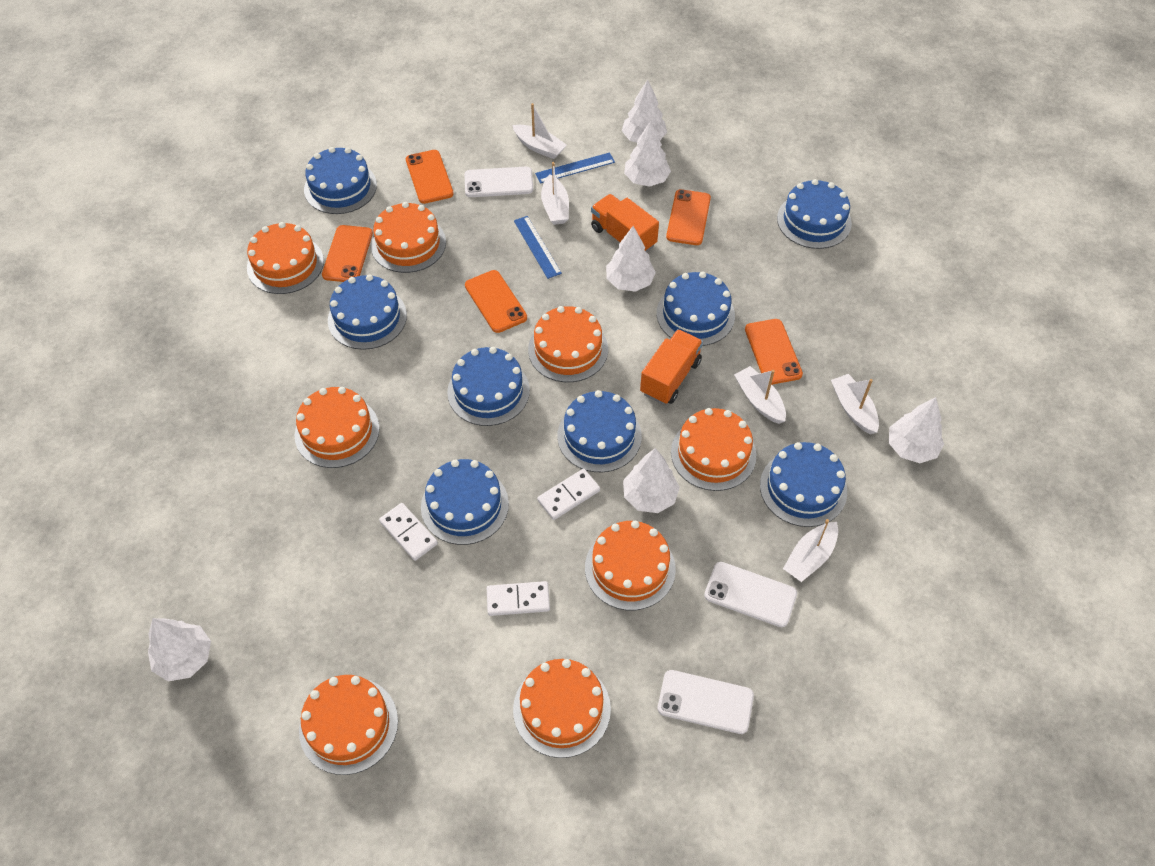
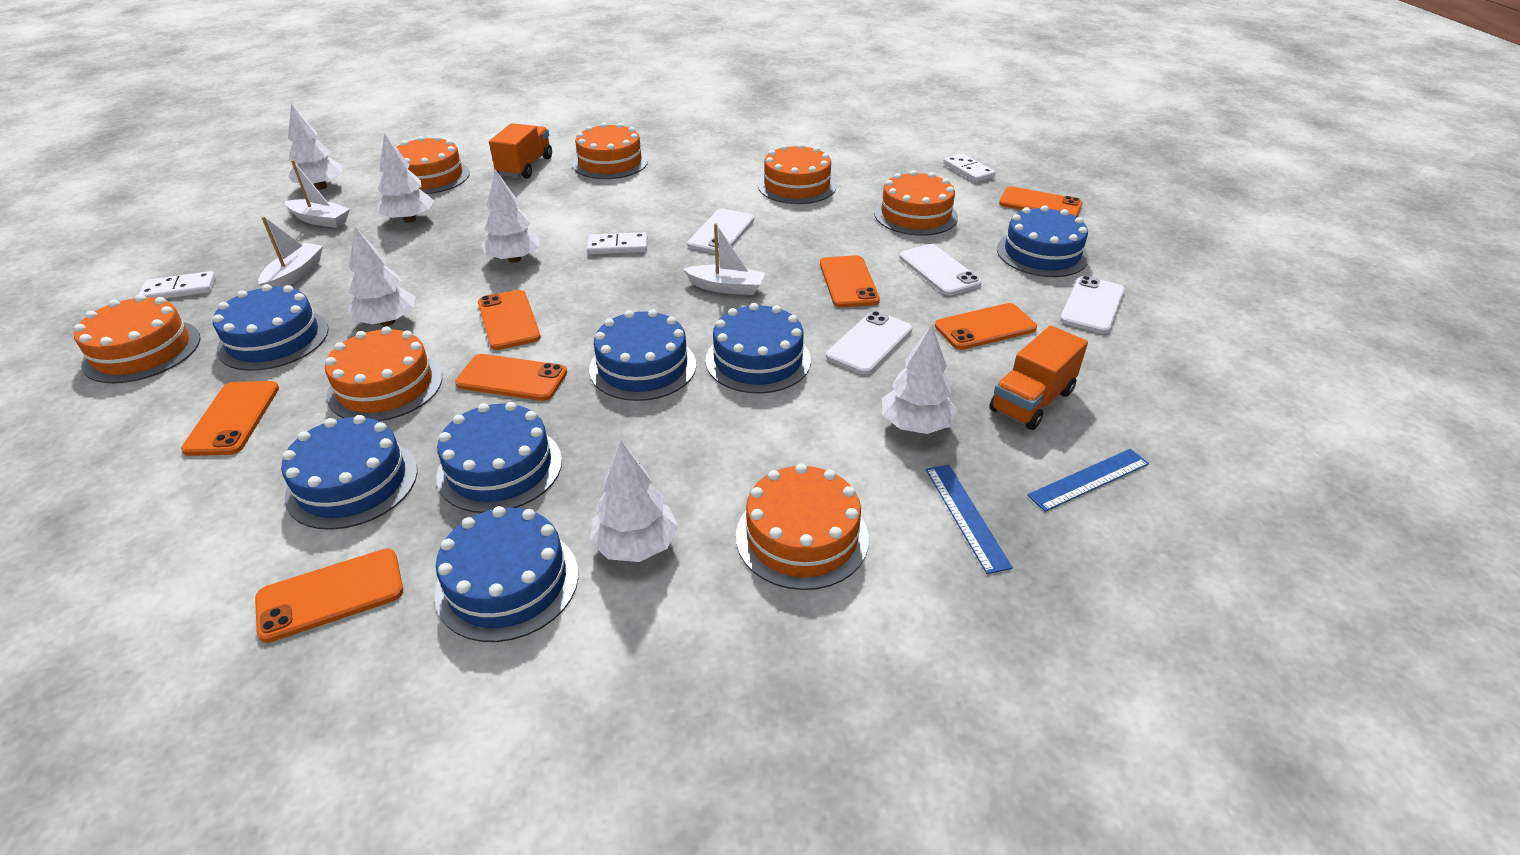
blue cake: [304,147,377,214] [328,274,407,350] [421,459,509,545] [447,347,530,426] [557,390,642,472] [656,272,735,346] [760,442,847,527] [777,179,852,249] = 8 -> [213,284,329,371] [281,415,417,530] [434,506,579,642] [436,402,562,513] [589,309,696,401] [705,303,811,393] [997,205,1089,277] = 7
orange cake: [247,222,324,294] [295,387,380,468] [299,675,398,775] [371,202,446,273] [513,659,611,758] [528,306,608,382] [585,521,676,610] [671,408,756,491] = 8 -> [74,294,201,383] [325,326,442,421] [396,136,470,194] [572,122,648,179] [736,464,869,590] [758,144,836,204] [874,170,958,236] = 7
orange phone: [322,225,373,282] [406,150,454,204] [465,270,527,333] [666,189,711,245] [745,319,803,385] = 5 -> [181,381,279,456] [255,549,403,643] [455,354,567,401] [478,290,541,350] [820,255,880,308] [935,303,1037,350] [999,187,1082,217] = 7
white boat: [512,103,567,159] [541,162,569,225] [734,366,786,424] [783,519,838,582] [831,374,879,434] = 5 -> [258,216,323,287] [285,160,350,228] [683,223,765,295] = 3
white phone: [464,167,533,197] [658,670,754,734] [704,562,797,627] = 3 -> [687,209,754,254] [826,311,912,375] [899,244,982,296] [1060,276,1125,334] = 4

